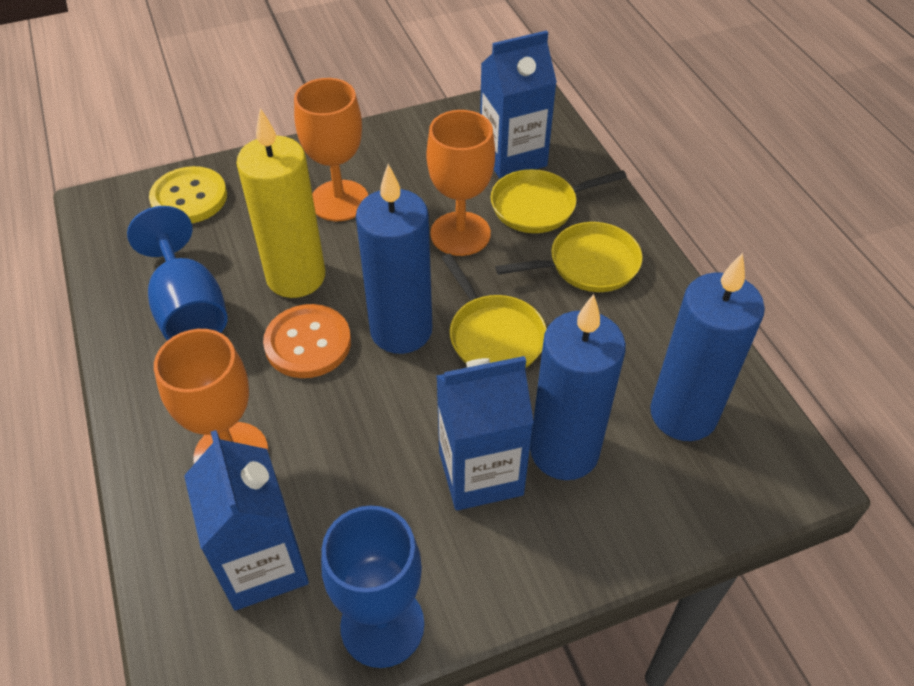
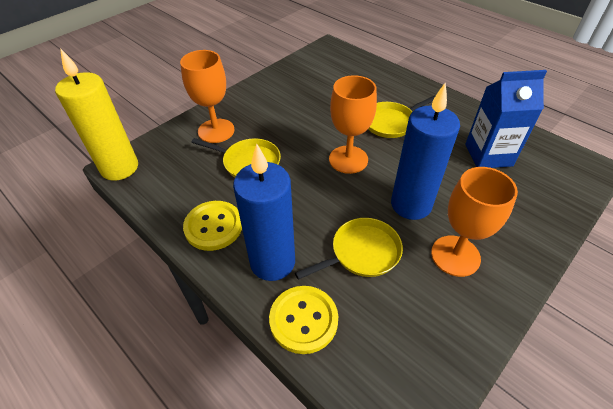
blue candle: [356,164,432,354] [530,294,626,480] [650,253,765,441] = 3 -> [233,143,295,281] [391,83,460,220] = 2
blue carton: [184,430,309,610] [436,356,534,511] [480,30,557,179] = 3 -> [465,70,547,168] = 1
blue goblet: [127,206,227,341] [321,506,424,668] = 2 -> none = 0
orange button: [263,304,351,378] = 1 -> none = 0
yellow button: [149,166,227,223] = 1 -> [183,201,242,251] [269,286,338,354] = 2

